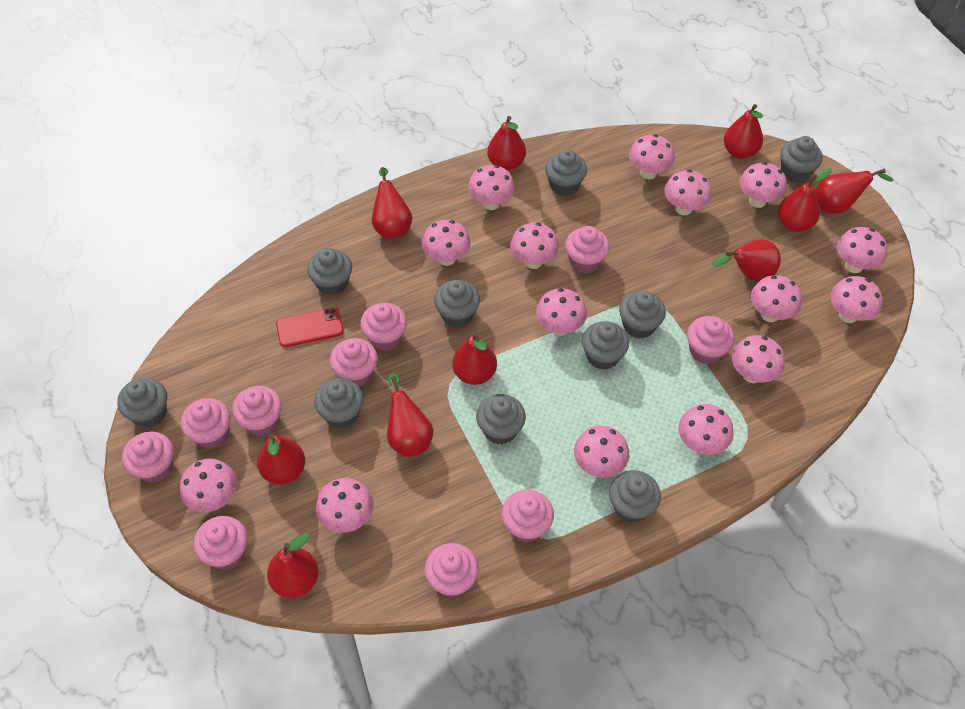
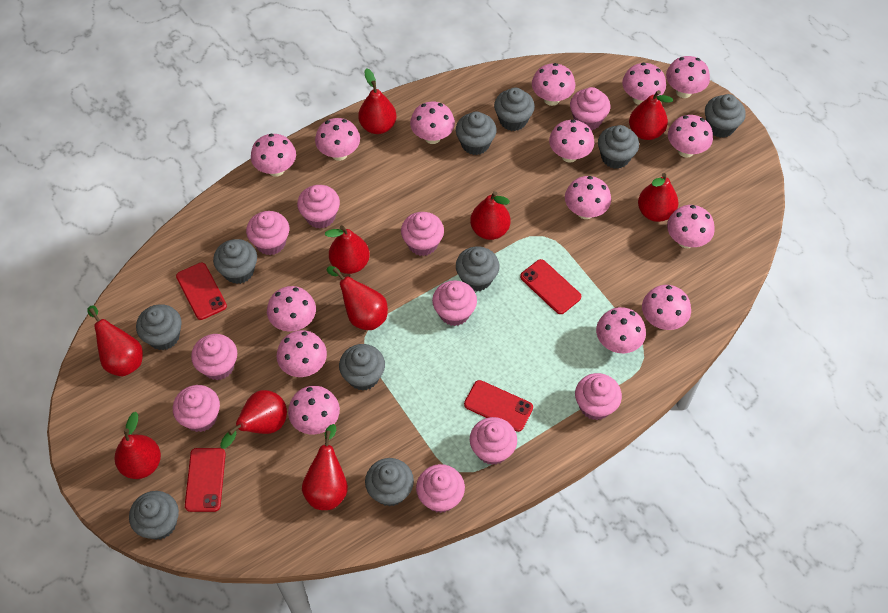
red phone: [276,308,344,347] = 1 -> [176,263,227,320] [185,448,226,512] [464,380,533,432] [520,259,581,314] = 4

